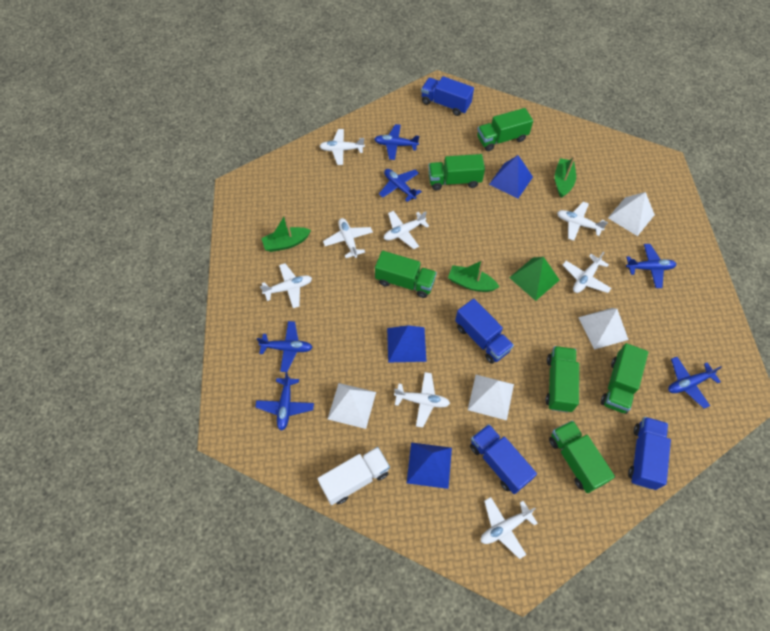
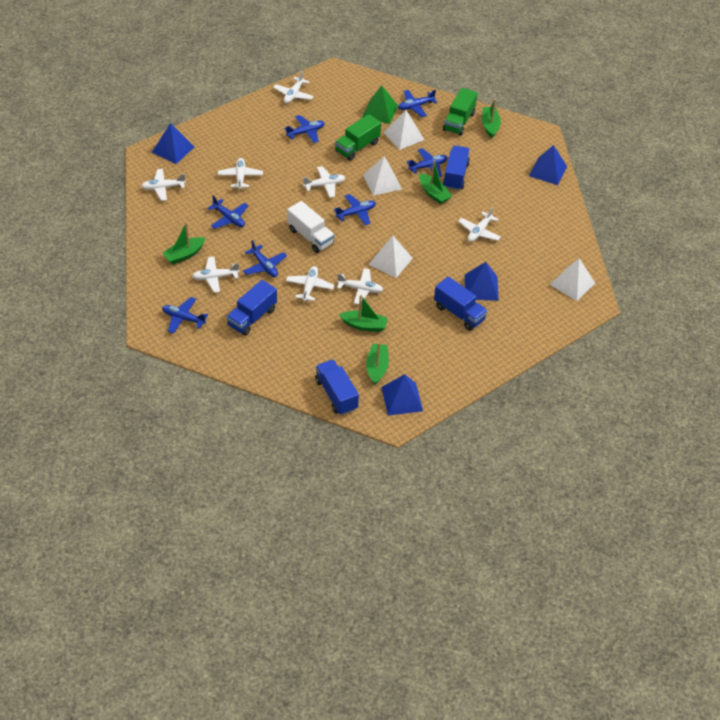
blue plane: [255,372,314,431] [257,321,313,372] [374,124,419,160] [379,169,422,202] [626,244,677,288] [668,357,722,408] = 6 -> [162,297,208,334] [208,196,249,229] [243,240,287,277] [284,115,325,143] [333,194,376,225] [398,90,437,117] [407,148,448,177] = 7
blue pyramid: [387,325,427,363] [407,442,452,489] [489,155,533,199] = 3 -> [152,123,194,164] [381,374,423,415] [465,262,499,301] [529,145,567,185] = 4
green boat: [261,214,311,252] [448,260,499,292] [555,156,576,198] = 3 -> [162,222,205,264] [339,295,388,332] [366,343,389,385] [419,160,452,204] [482,99,501,138] = 5
green truck: [375,251,437,298] [428,154,485,190] [477,108,533,151] [545,346,579,412] [549,420,615,493] [601,343,648,414] = 6 -> [335,114,381,161] [443,88,478,136] = 2

